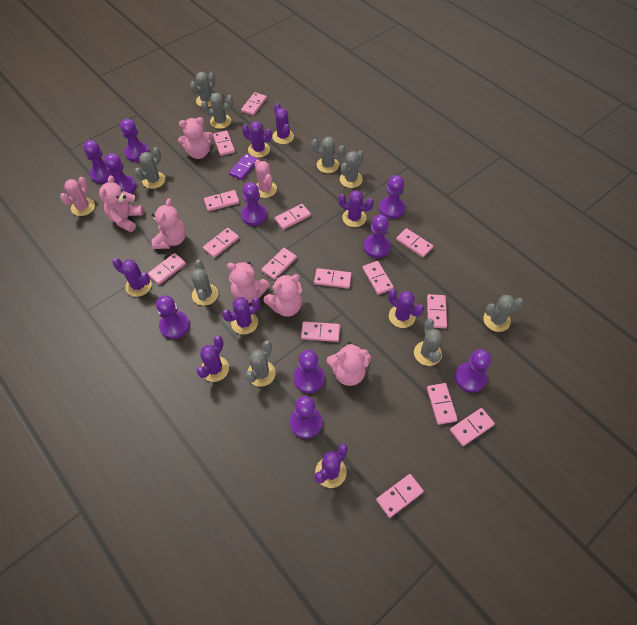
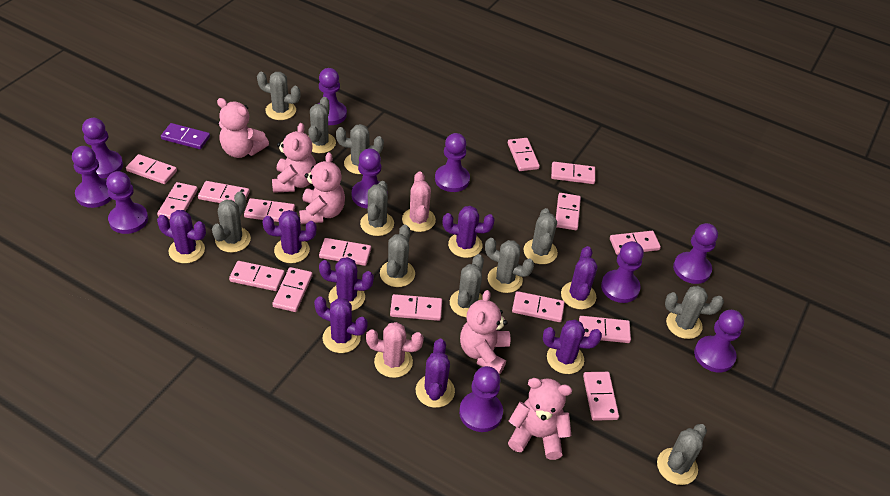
grey cactus: [134,147,165,189] [190,72,215,107] [191,260,218,306] [201,93,233,129] [245,340,276,387] [311,137,345,173] [340,151,364,188] [414,319,442,366] [483,295,524,332] = 9 -> [212,191,251,253] [257,72,300,120] [308,97,336,153] [336,124,384,174] [360,181,394,236] [380,225,415,287] [450,254,484,317] [485,238,534,293] [523,208,558,264] [657,424,707,485] [665,286,724,339] = 11
pink teddy bear: [99,175,144,232] [152,198,186,249] [178,117,213,159] [227,262,270,303] [264,274,302,317] [327,342,371,386] = 6 -> [217,98,269,158] [272,123,316,193] [299,152,345,224] [460,290,510,375] [508,378,572,460] = 5

